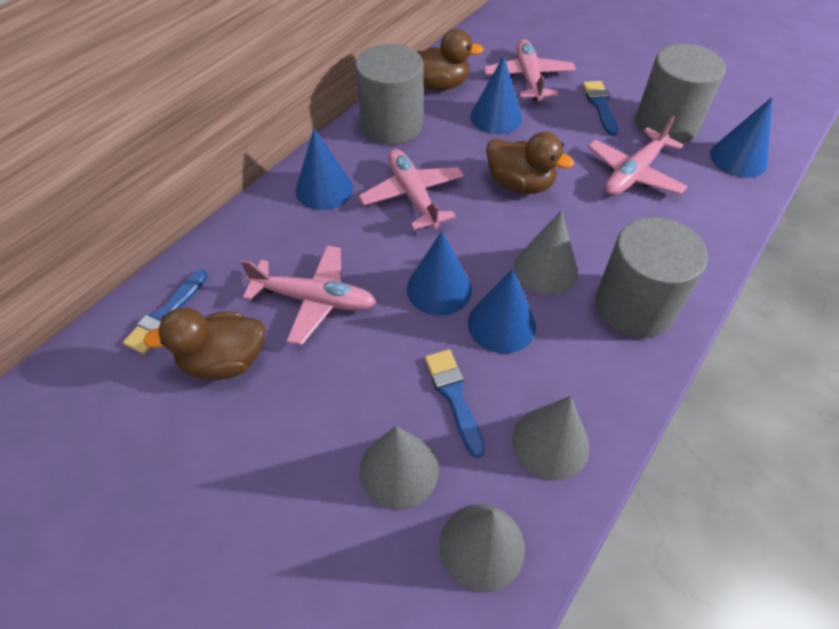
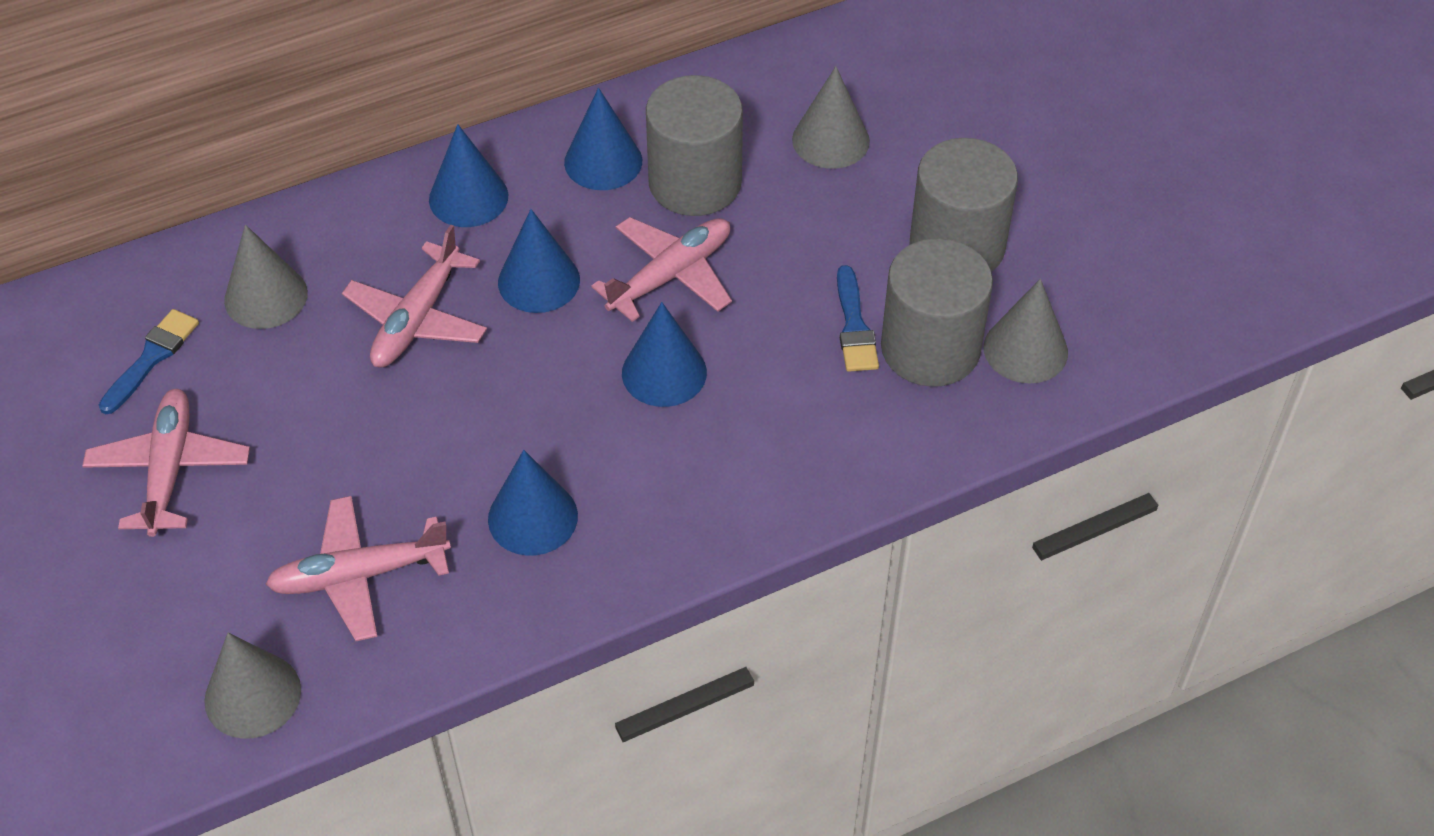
blue brush: [123,269,208,354] [425,349,485,458] [583,81,618,136] = 3 -> [99,309,199,414] [837,265,879,372] = 2
brown duck: [143,308,265,380] [416,29,484,90] [486,132,574,194] = 3 -> none = 0

